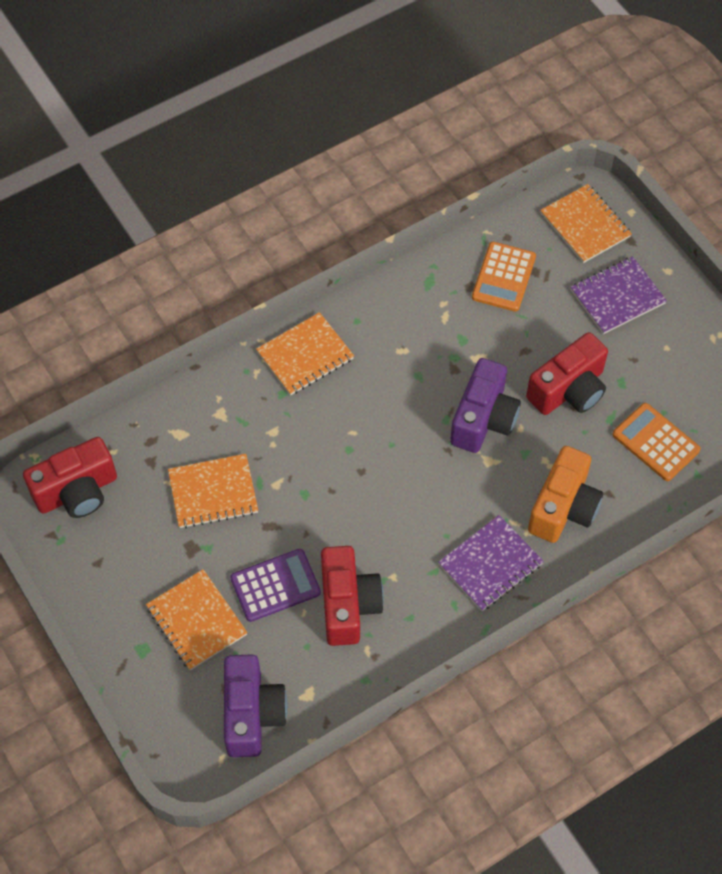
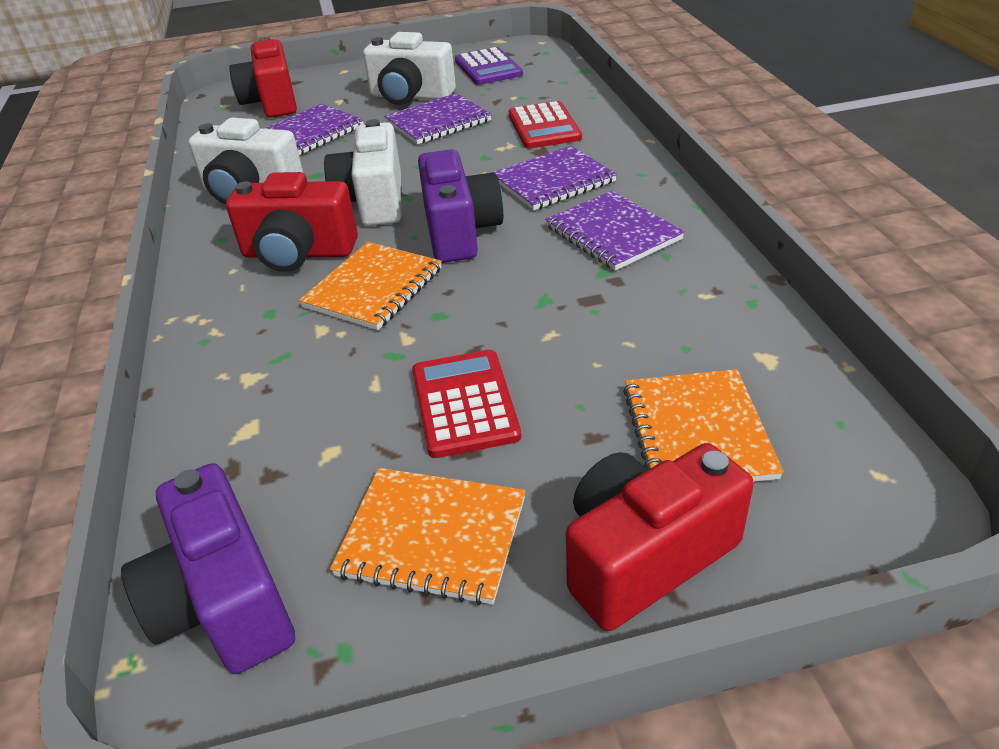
orange calculator: [472,242,536,312] [613,403,700,481] = 2 -> none = 0
orange camera: [528,446,603,543] = 1 -> none = 0
orange notebook: [146,569,248,670] [168,454,258,528] [256,312,354,395] [540,184,632,263] = 4 -> [299,242,442,330] [330,468,525,605] [623,369,784,482] = 3
purple notebook: [438,515,544,611] [570,256,667,334] = 2 -> [263,104,364,155] [384,93,492,144] [491,146,617,210] [546,191,685,271] = 4
red calculator: none = 0 -> [412,350,521,458] [509,101,582,149] = 2
white camera: none = 0 -> [188,117,303,204] [324,119,402,226] [363,32,456,105] = 3

